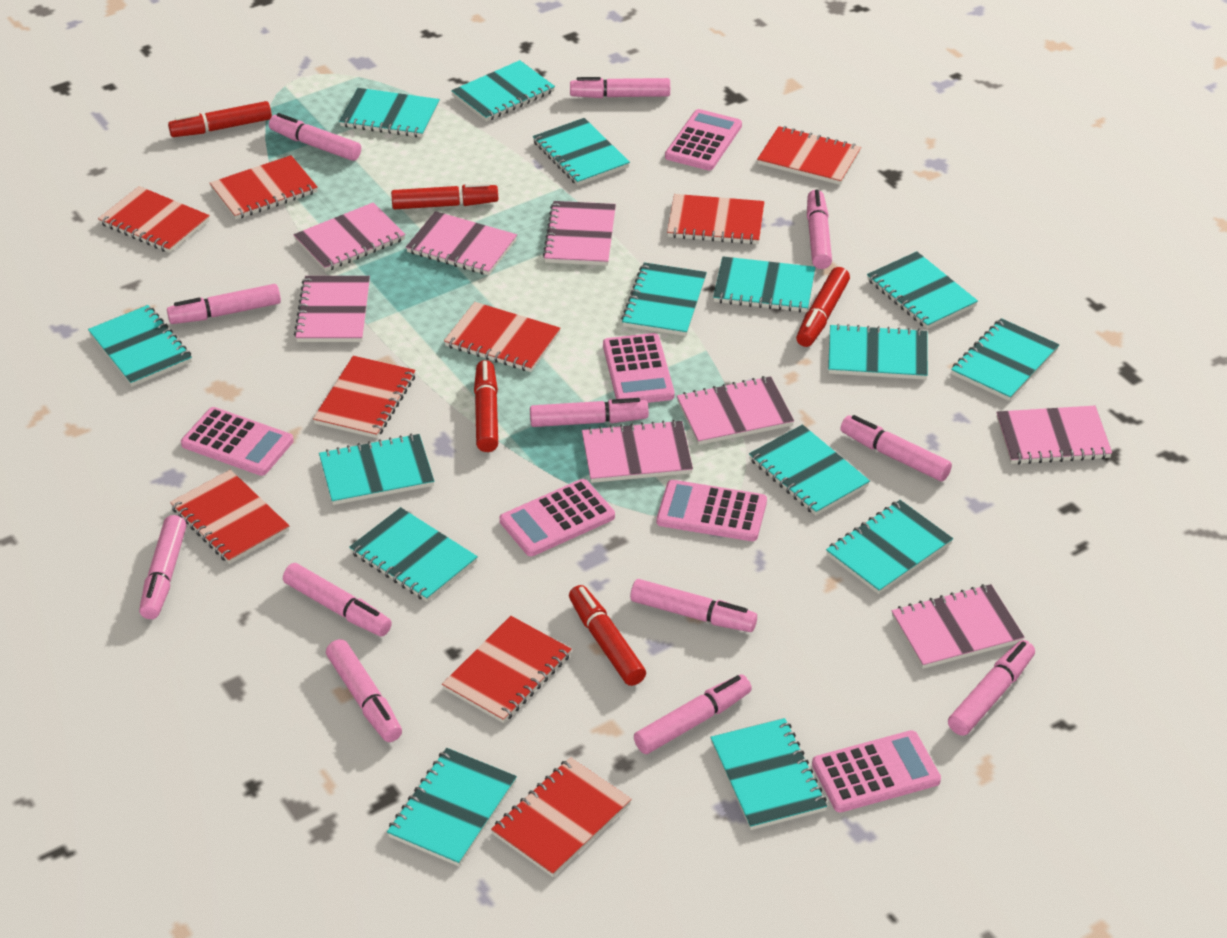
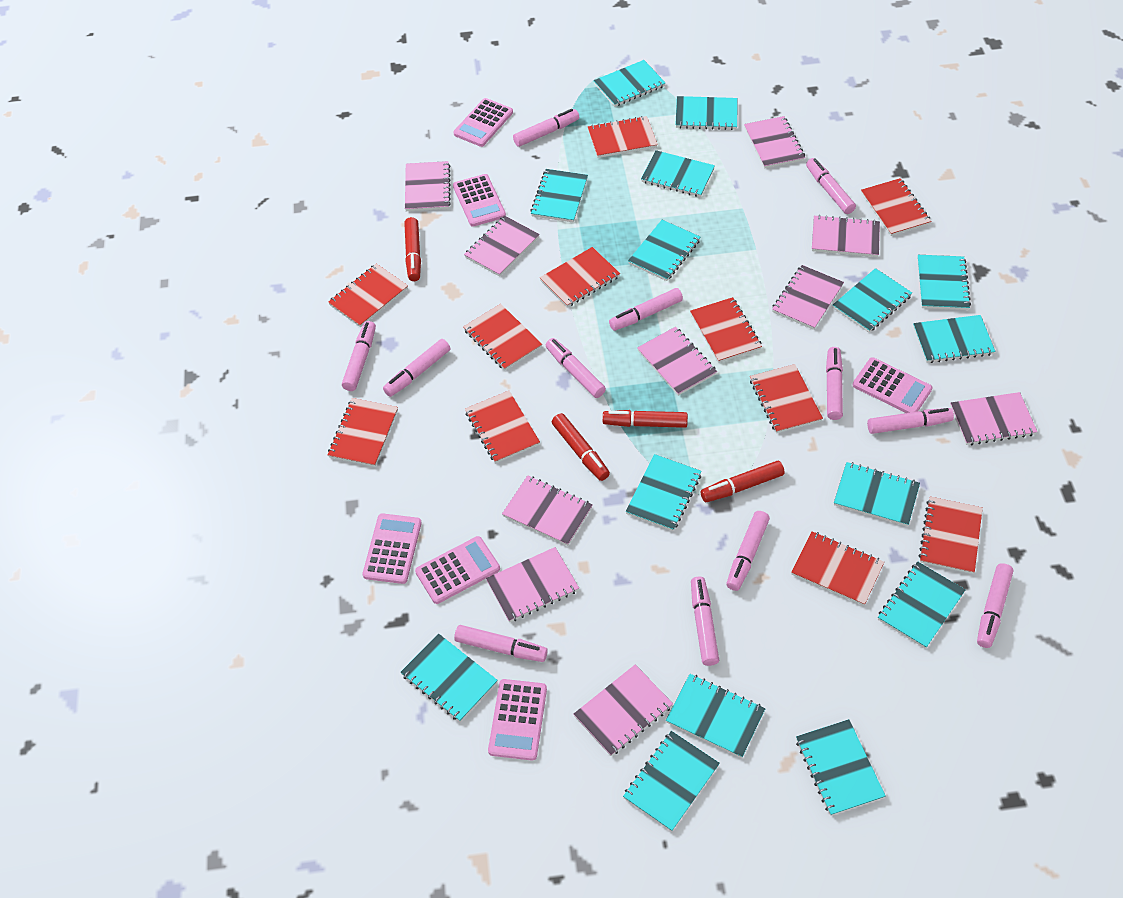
pink notebook: [294,202,406,272] [294,276,370,342] [406,211,517,275] [542,201,616,266] [582,420,693,483] [677,376,794,445] [892,584,1025,669] [996,406,1112,465] = 8 -> [405,161,451,211] [464,215,540,277] [486,547,579,622] [502,475,593,546] [574,664,673,756] [637,327,717,396] [744,116,805,169] [772,265,844,330] [812,215,880,257] [950,392,1037,445] = 10
red marker: [168,101,272,137] [391,182,498,209] [474,360,498,452] [569,585,646,686] [796,267,850,347] = 5 -> [404,217,421,281] [552,413,610,481] [603,410,688,428] [701,461,785,502] = 4
red notebook: [98,186,210,253] [170,470,289,564] [210,155,318,220] [313,356,416,438] [442,616,572,723] [444,302,561,372] [491,757,632,877] [667,194,765,244] [757,126,861,185] = 9 -> [328,264,408,327] [328,398,398,467] [463,304,542,370] [465,391,540,463] [540,247,620,307] [588,116,658,158] [690,297,762,363] [750,364,823,433] [791,531,884,606] [861,178,931,236] [918,497,983,574] = 11

